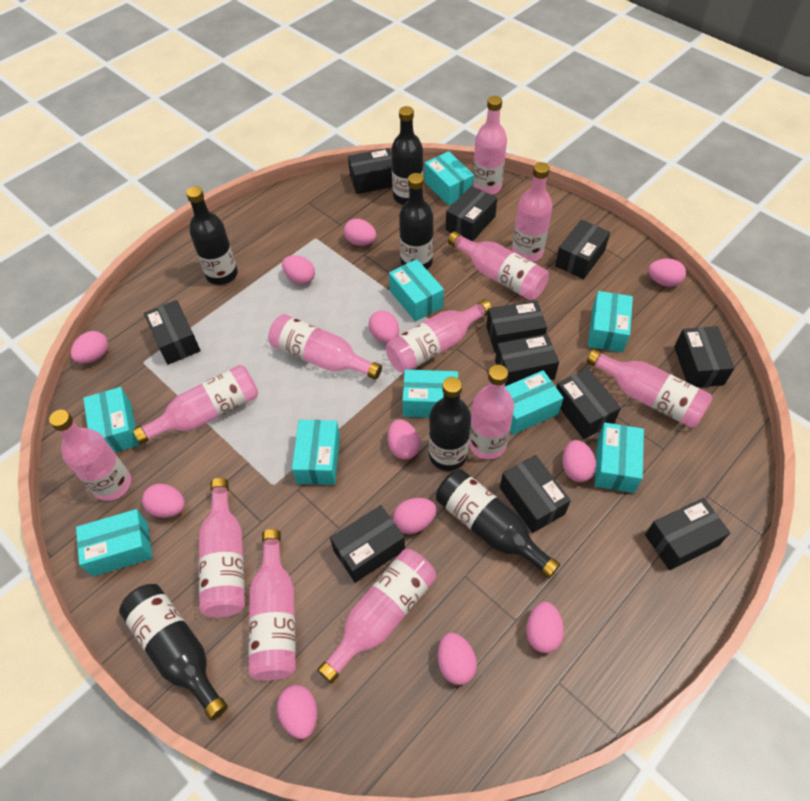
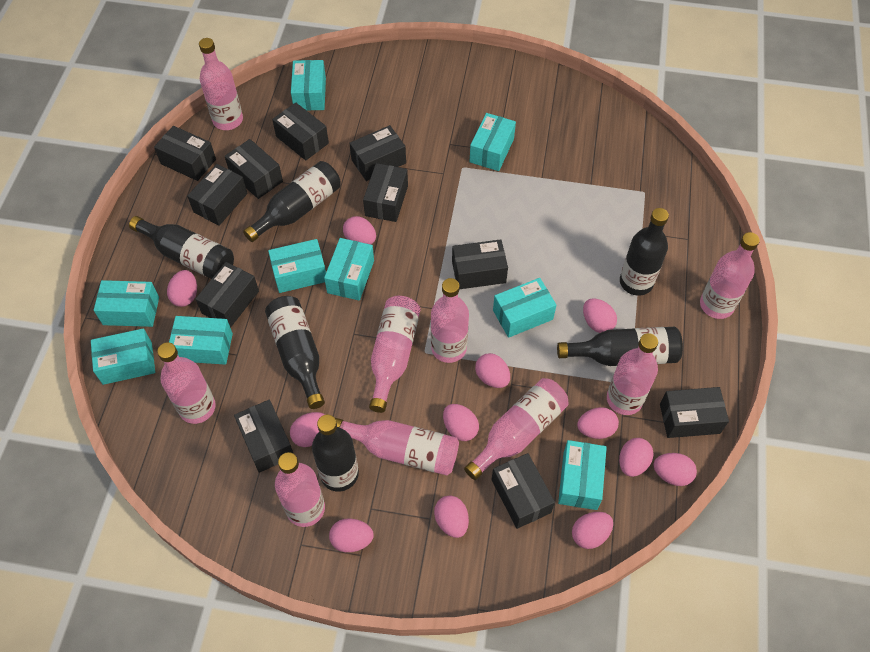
pink bottle: [49,410,131,501] [133,365,258,444] [199,478,245,618] [248,529,296,680] [268,314,382,380] [317,549,436,683] [386,299,492,373] [448,231,549,300] [469,365,514,459] [473,96,507,195] [512,162,552,262] [587,349,712,428] = 12 -> [157,342,216,424] [199,38,243,130] [275,452,325,527] [335,418,459,475] [369,296,420,413] [431,278,469,363] [464,378,569,480] [607,333,658,415] [700,232,760,319] = 9

